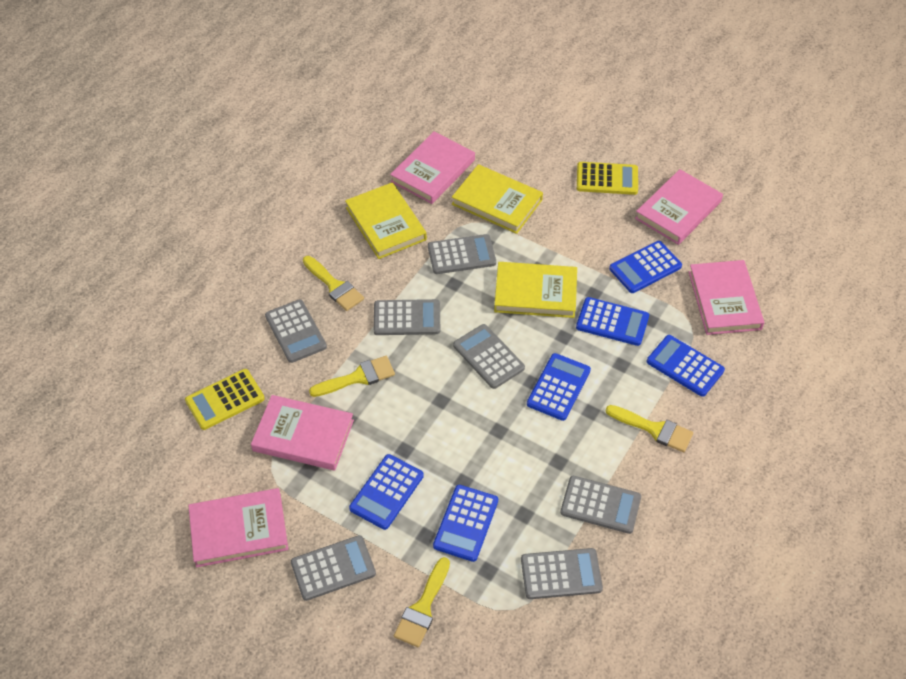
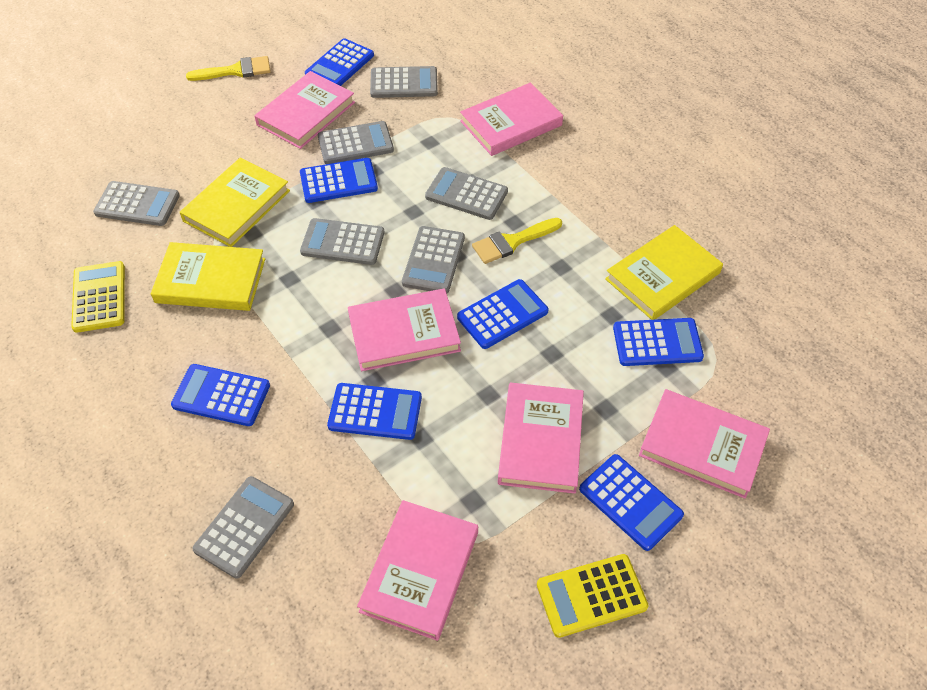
blue calculator: [349,454,424,530] [433,485,498,562] [527,353,591,421] [576,297,649,346] [609,241,682,293] [647,335,725,397] = 6 -> [171,364,270,426] [300,158,378,203] [305,38,374,86] [327,383,422,440] [457,279,549,349] [579,454,684,551] [613,318,704,366] = 7
pink book: [188,488,288,567] [251,395,354,470] [390,132,475,204] [635,169,723,245] [689,260,764,335] = 5 -> [254,71,355,149] [348,289,461,371] [357,500,478,641] [460,83,563,156] [498,382,584,494] [639,389,770,499] = 6
yellow brush: [303,256,364,311] [309,356,395,397] [394,557,450,647] [606,405,693,452] = 4 -> [186,56,271,81] [472,218,562,264] = 2

